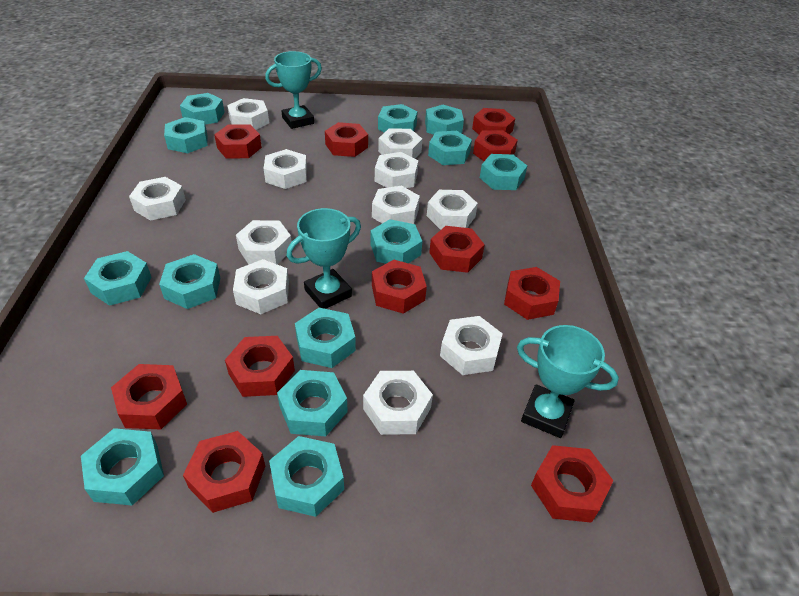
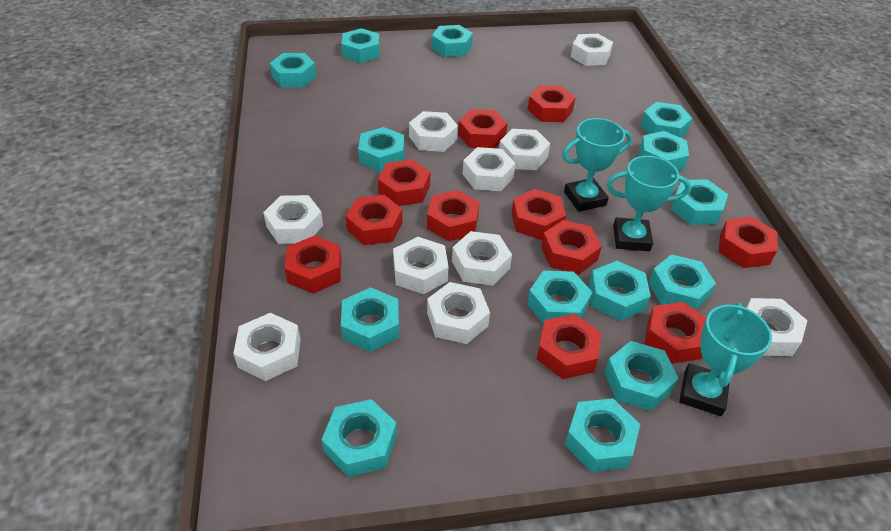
turquoise nut: [81,428,164,506] [84,251,152,306] [159,254,220,309] [164,117,208,153] [180,93,225,125] [269,436,344,517] [277,370,348,436] [295,308,356,368] [370,219,422,264] [378,104,418,133] [425,105,464,135] [428,131,472,165] [480,154,527,190] = 13 -> [270,53,316,87] [321,399,397,477] [341,28,380,63] [341,287,399,352] [358,127,405,172] [432,25,473,57] [527,271,593,324] [564,398,640,472] [589,261,651,321] [604,341,679,411] [639,131,689,171] [640,102,693,138] [649,254,716,310] [671,180,728,225] = 14
white nut: [129,177,186,221] [227,98,269,130] [233,259,289,314] [236,220,292,265] [264,149,307,189] [363,371,433,435] [372,186,420,224] [375,152,418,188] [378,128,423,158] [427,190,478,230] [440,316,503,375] = 11 -> [233,313,301,381] [263,195,323,244] [393,237,449,294] [409,111,458,152] [427,282,490,344] [452,231,512,286] [463,147,516,191] [499,129,550,170] [571,34,613,66] [746,298,808,356] = 10

